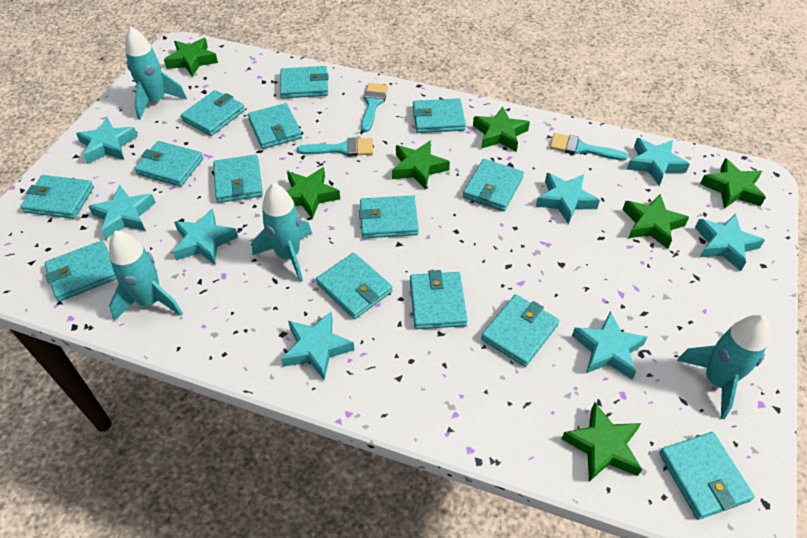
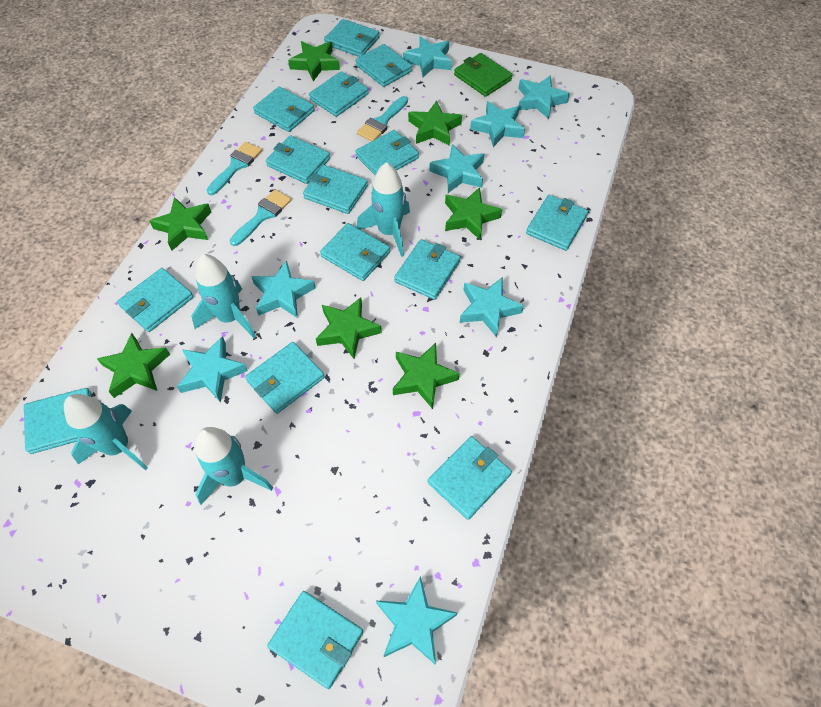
green wallet: none = 0 -> [454,53,512,97] = 1
turquoise wallet: [21,175,94,219] [44,241,117,302] [134,141,203,186] [181,90,245,136] [213,155,263,203] [248,103,302,149] [280,66,329,98] [316,253,392,319] [359,195,419,238] [410,270,467,329] [413,98,466,133] [463,159,524,211] [481,294,559,367] [659,432,755,519] = 14 -> [24,388,92,454] [117,268,193,332] [245,342,325,414] [253,87,315,132] [266,135,330,184] [267,591,363,689] [303,165,368,214] [309,71,368,117] [320,223,390,281] [324,19,379,57] [355,130,419,176] [356,44,412,87] [394,239,460,300] [428,436,512,520] [526,195,588,251] = 15

